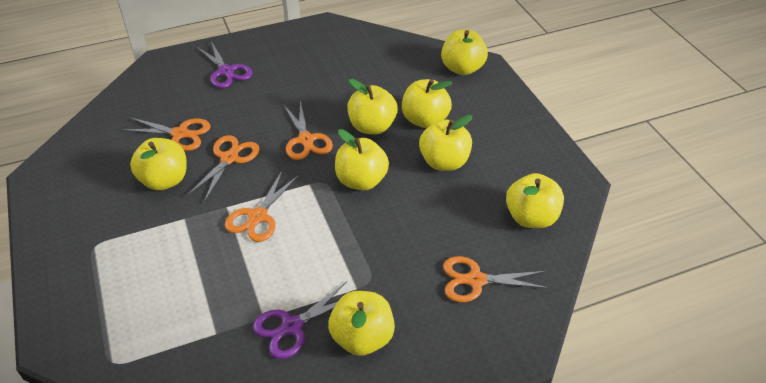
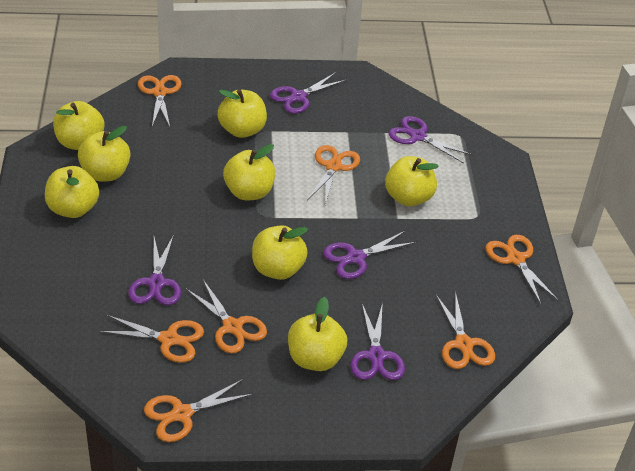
orange scissors: [121,117,211,151] [187,135,259,202] [225,171,299,242] [283,101,333,160] [443,256,550,302] = 5 -> [99,315,204,363] [138,75,182,127] [144,379,253,442] [186,280,267,354] [307,145,360,205] [436,291,495,369] [486,235,558,304] = 7
purple scissors: [197,41,252,88] [253,281,347,359] = 2 -> [128,235,181,305] [270,72,346,114] [323,231,416,279] [350,303,405,380] [389,116,472,163] = 5

